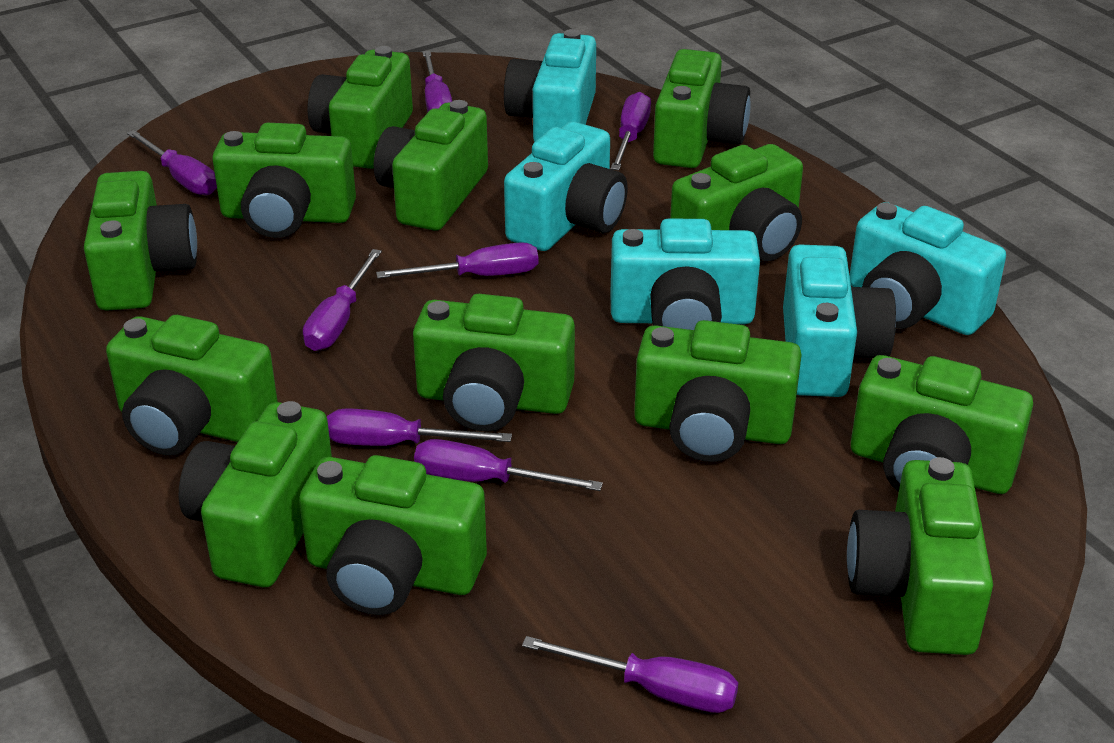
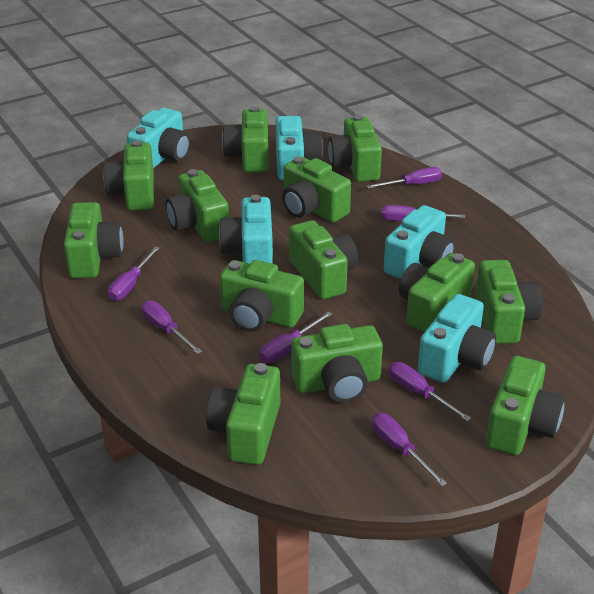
purple screwdriver: [127,130,217,195] [303,249,382,351] [327,408,512,446] [376,242,538,278] [414,439,603,491] [422,51,452,112] [522,636,738,713] [610,92,651,170] = 8 -> [108,246,160,301] [141,300,202,354] [259,311,332,363] [366,167,442,189] [372,413,447,486] [381,205,465,221] [388,362,471,421] = 7

